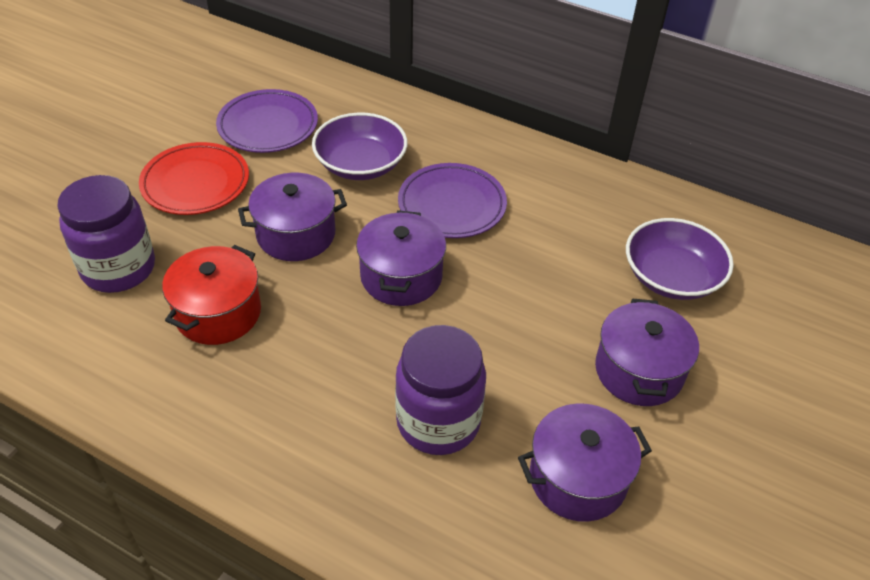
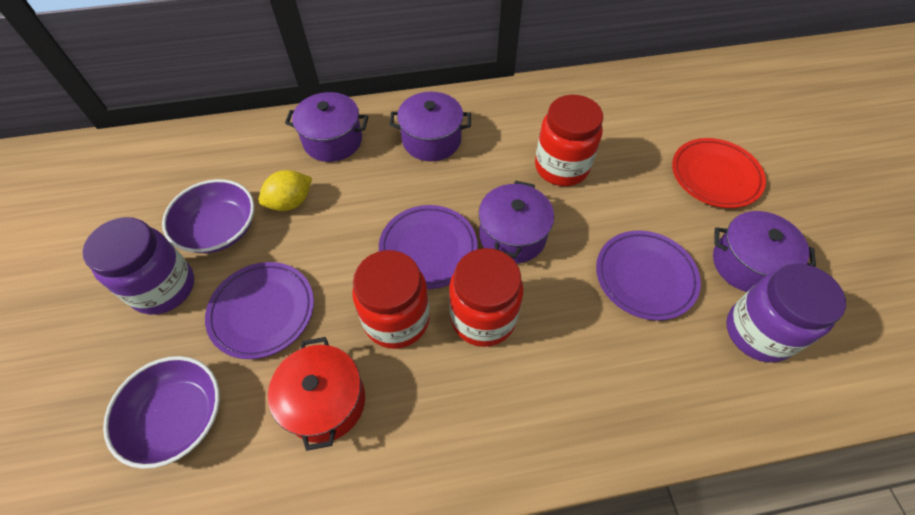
purple plate: [216,89,318,153] [398,163,507,238] = 2 -> [205,262,314,359] [379,205,478,289] [596,230,701,321] = 3
red jar: none = 0 -> [352,250,430,349] [449,248,523,347] [535,95,603,186] = 3
yellow lemon: none = 0 -> [259,170,312,211] = 1

